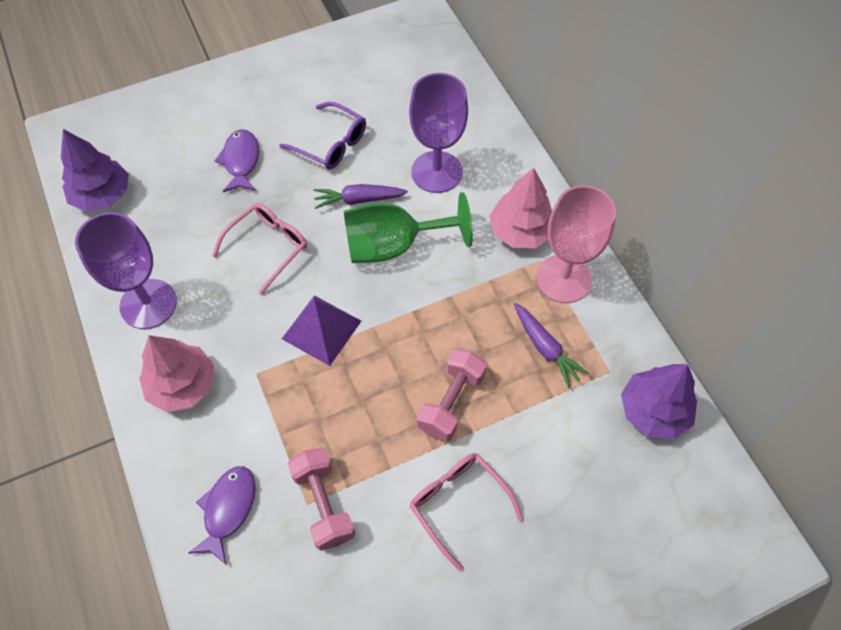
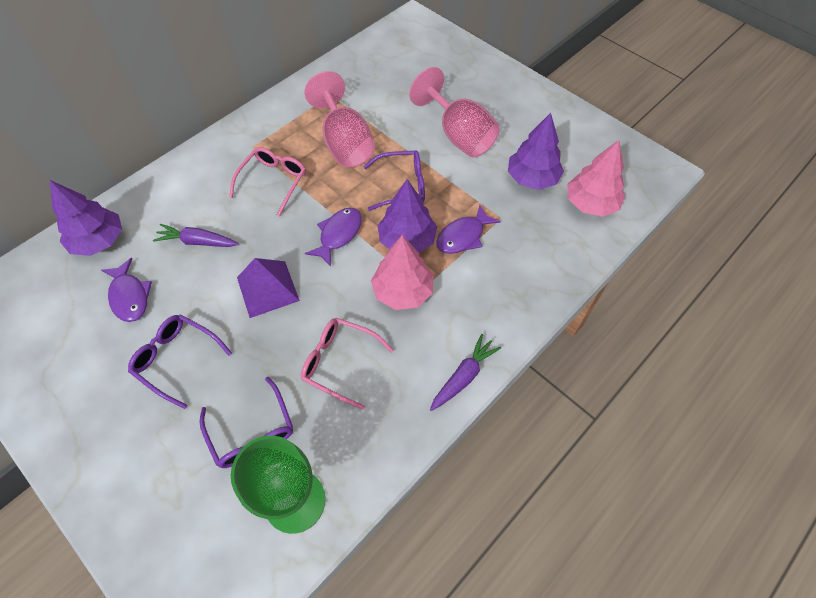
pink dumbbell: [287,448,355,551] [417,349,487,441] = 2 -> none = 0
pink goblet: [537,185,616,303] = 1 -> [304,71,375,167] [409,67,500,157] = 2
purple fish: [188,466,255,565] [215,129,259,192] = 2 -> [101,258,152,322] [305,208,362,267] [436,205,501,254] = 3
purple glasses: [279,102,366,170] = 1 -> [128,314,232,409] [199,377,293,468] [363,151,425,211] = 3
purple goblet: [75,212,177,329] [409,73,468,193] = 2 -> none = 0
purple tree: [61,129,129,212] [621,364,697,439] = 2 -> [50,180,122,256] [378,179,437,253] [508,113,564,190] = 3

